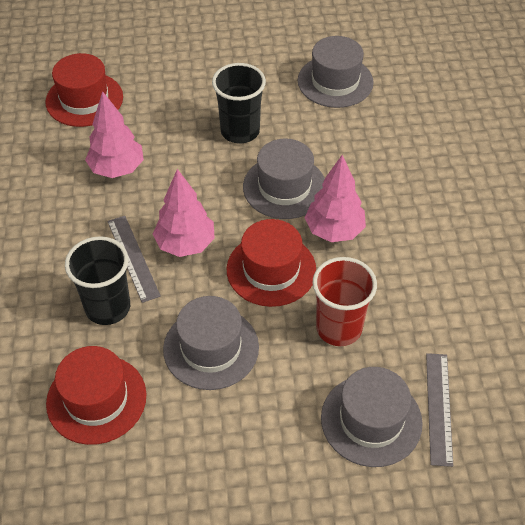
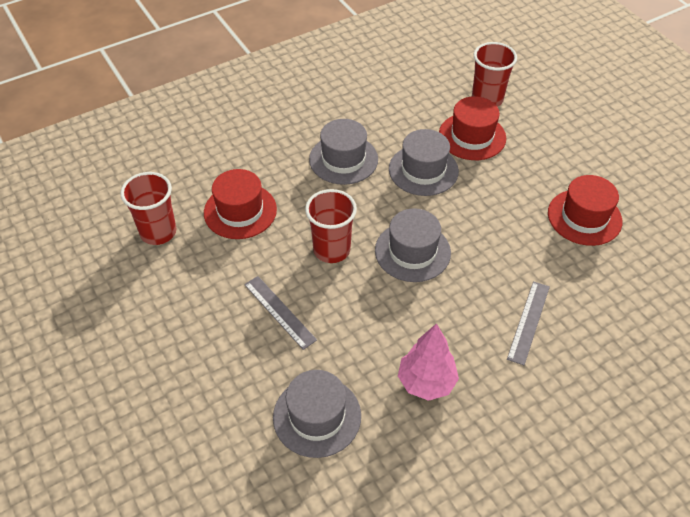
black cup: [65,236,130,325] [212,63,266,143] = 2 -> none = 0
pink tree: [85,91,144,178] [153,169,215,257] [305,155,366,242] = 3 -> [398,323,459,401] = 1
red cup: [312,257,377,346] = 1 -> [120,172,176,245] [305,189,357,263] [472,42,517,107] = 3

